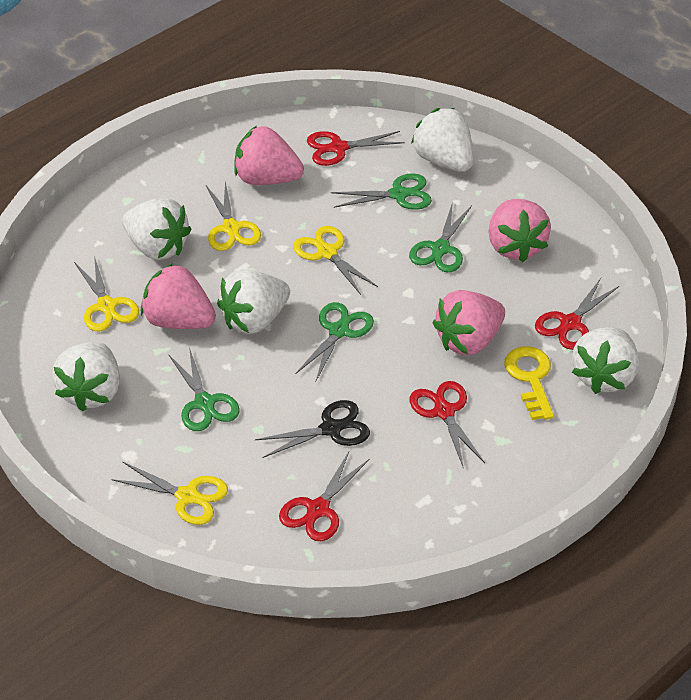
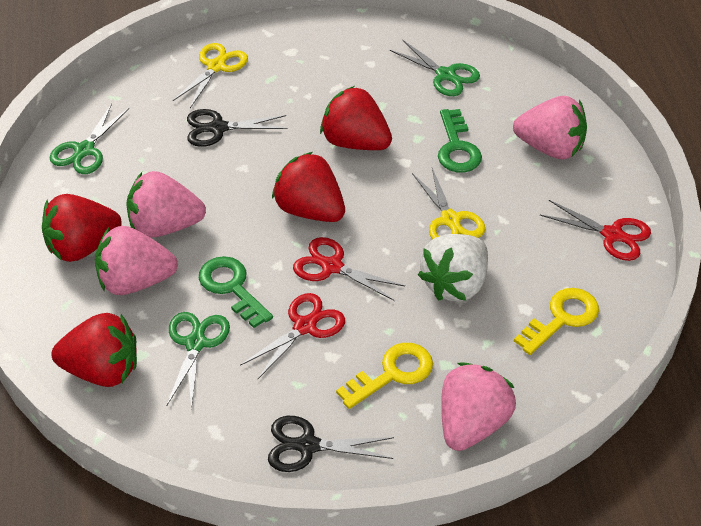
black scissors: [255,400,370,458] = 1 -> [187,109,288,147] [268,416,394,472] = 2
green key: none = 0 -> [199,256,273,328] [438,109,482,172] = 2
green scissors: [169,347,240,431] [295,302,374,383] [331,173,432,210] [409,202,472,272] = 4 -> [49,104,129,174] [167,312,230,410] [390,40,480,96] = 3
red scissors: [279,452,369,541] [307,131,405,166] [409,381,485,466] [535,278,619,350] = 4 -> [240,293,345,380] [293,237,405,301] [540,200,651,261] = 3
red strawberry: none = 0 -> [42,194,122,262] [51,313,137,387] [272,152,345,222] [320,86,392,150] = 4
white strawberry: [52,342,120,411] [122,198,192,260] [217,269,290,334] [411,108,473,172] [572,327,639,394] = 5 -> [418,234,488,301] = 1
yellow key: [504,346,554,420] = 1 -> [336,343,433,409] [514,288,599,355] = 2
yellow scissors: [74,256,139,331] [111,461,228,525] [206,181,261,251] [293,226,378,295] = 4 -> [173,43,248,108] [412,168,485,239] = 2

